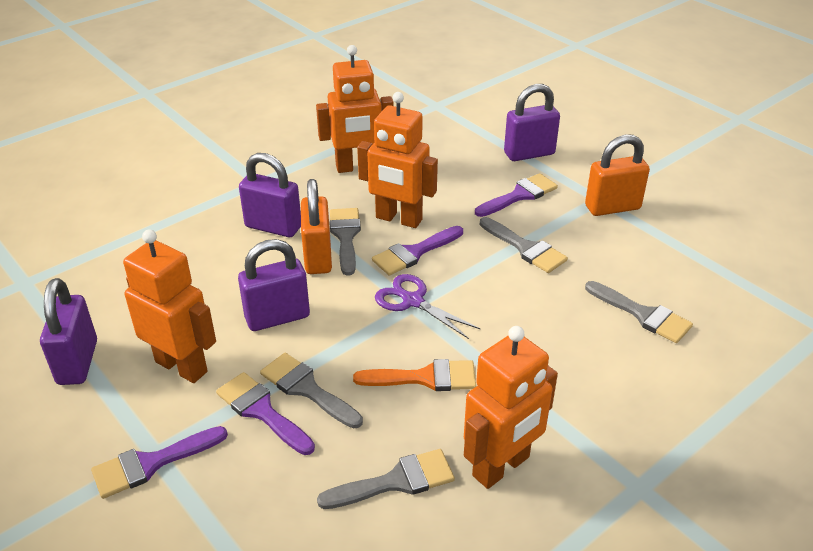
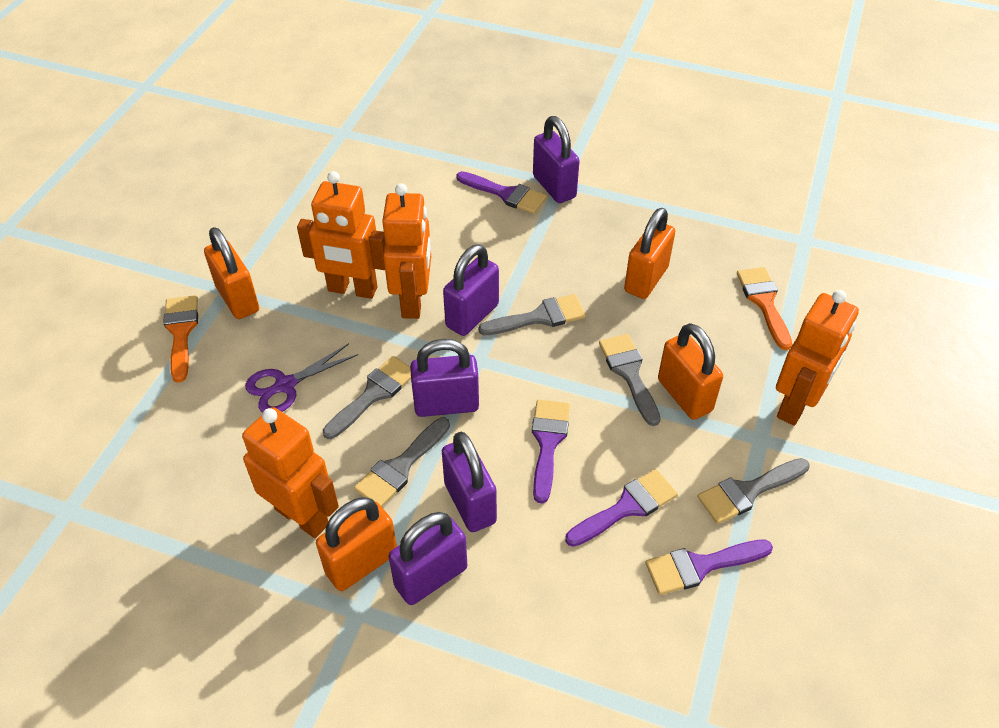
orange brush: [353,359,476,391] = 1 -> [163,295,198,383] [737,267,792,350] = 2
orange padlock: [301,179,332,274] [585,134,650,216] = 2 -> [204,227,259,319] [316,497,397,591] [624,208,675,299] [658,323,723,420] = 4
purple padlock: [40,278,97,385] [238,239,310,331] [239,153,301,237] [504,84,560,161] = 4 -> [389,512,467,605] [410,339,479,417] [442,432,497,532] [443,244,499,336] [533,116,580,203] = 5

